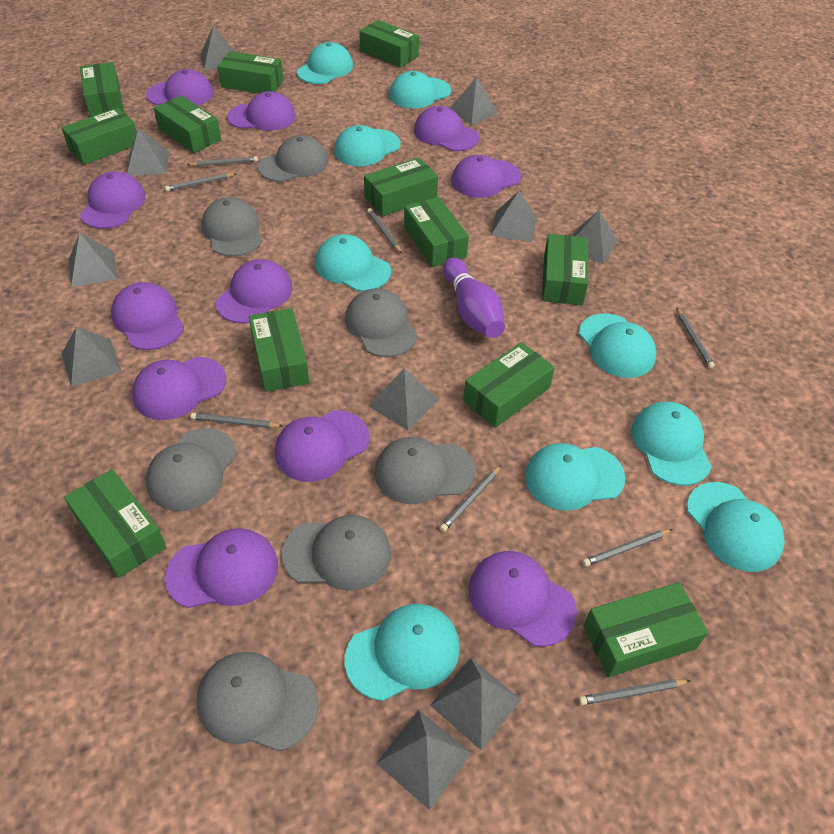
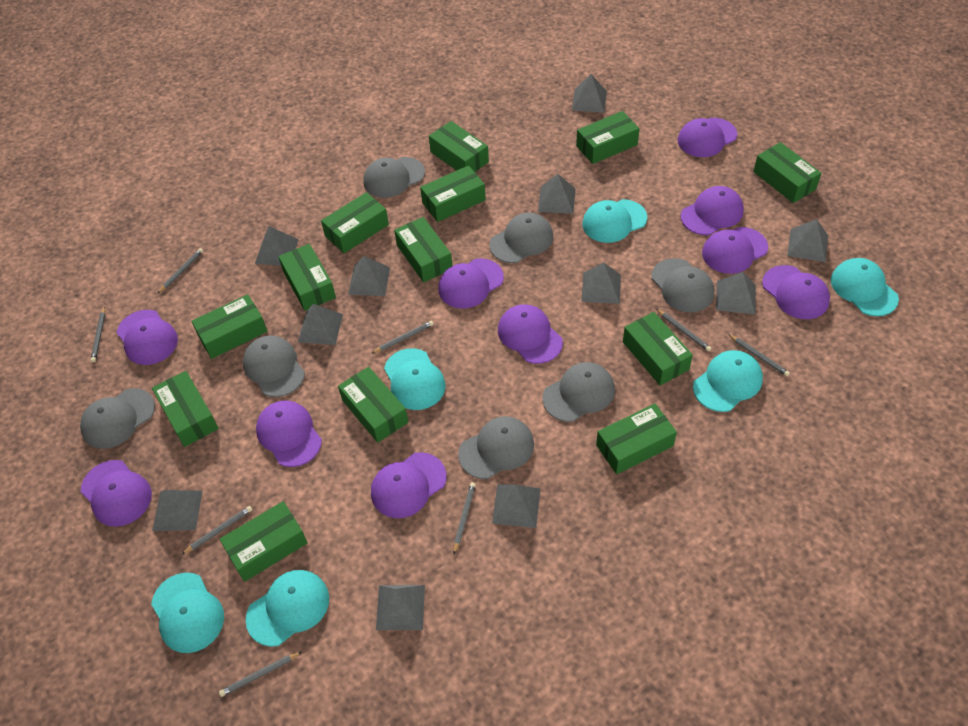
green box: [61,107,137,165] [64,469,166,578] [80,62,124,117] [153,95,221,153] [217,51,284,94] [249,308,309,392] [359,20,419,68] [364,158,438,217] [404,197,469,267] [463,342,555,428] [542,234,588,305] [584,582,708,677] = 12 -> [152,371,219,447] [191,294,267,359] [220,501,308,582] [278,244,336,311] [321,192,389,253] [338,367,408,443] [394,217,452,282] [420,165,486,222] [429,121,489,172] [576,111,640,164] [596,404,677,474] [623,312,693,386] [753,142,822,203] = 13
grey pyramid: [62,327,122,387] [69,233,117,287] [127,128,169,176] [201,26,234,70] [368,368,438,430] [376,710,472,810] [430,658,521,750] [449,77,498,125] [490,191,537,242] [573,210,617,264] = 10 -> [152,490,202,531] [255,226,299,266] [298,304,343,345] [348,256,390,296] [376,585,425,630] [492,484,541,528] [538,174,576,214] [572,74,607,113] [581,263,621,304] [716,272,756,314] [787,219,828,262] = 11
purple bowling pin: [443,258,505,338] = 1 -> none = 0
purple cap: [80,171,146,229] [111,282,184,350] [132,357,226,420] [146,69,214,106] [165,528,278,608] [216,259,292,324] [227,91,296,131] [275,410,369,482] [414,106,479,151] [451,155,521,198] [469,551,577,647] = 11 -> [81,460,152,527] [117,310,178,365] [256,400,322,467] [371,452,446,518] [438,258,504,309] [498,304,563,364] [678,118,737,157] [681,186,744,235] [702,227,768,274] [762,265,830,319] = 10
turquoise cap: [297,42,353,84] [315,234,391,292] [334,125,400,166] [345,604,460,701] [389,71,451,109] [525,443,625,511] [579,314,656,378] [631,402,712,486] [687,482,785,572] = 9 -> [151,572,224,653] [245,570,329,647] [384,348,445,410] [582,199,647,243] [693,350,763,412] [831,258,899,316] = 6

